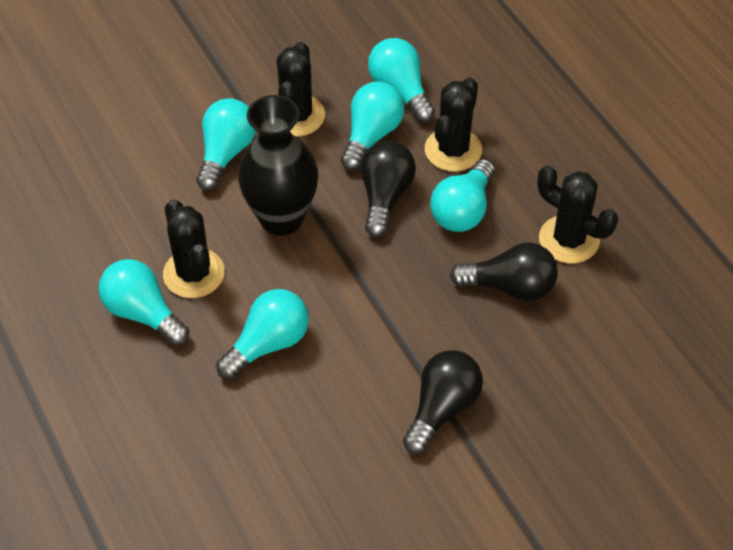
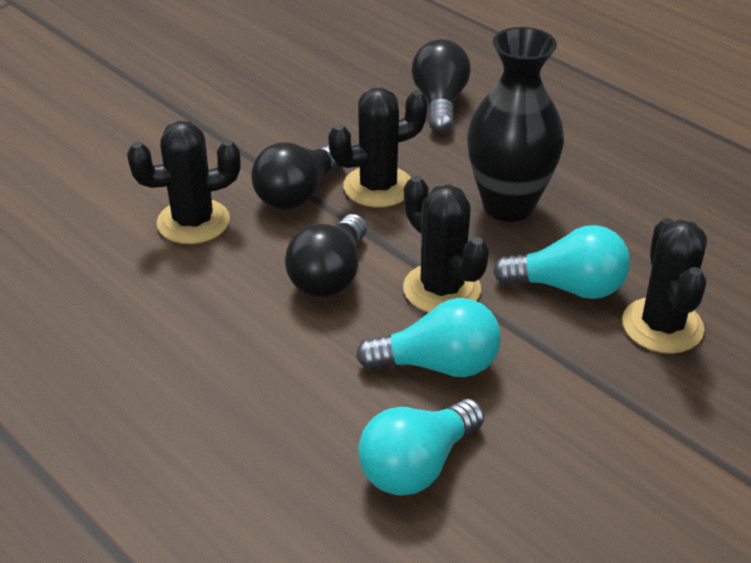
turquoise light bulb: [98,259,189,346] [197,98,256,191] [216,289,309,379] [341,82,404,171] [368,38,435,122] [430,159,495,232] = 6 -> [356,298,501,377] [358,399,484,496] [493,225,630,299] = 3

